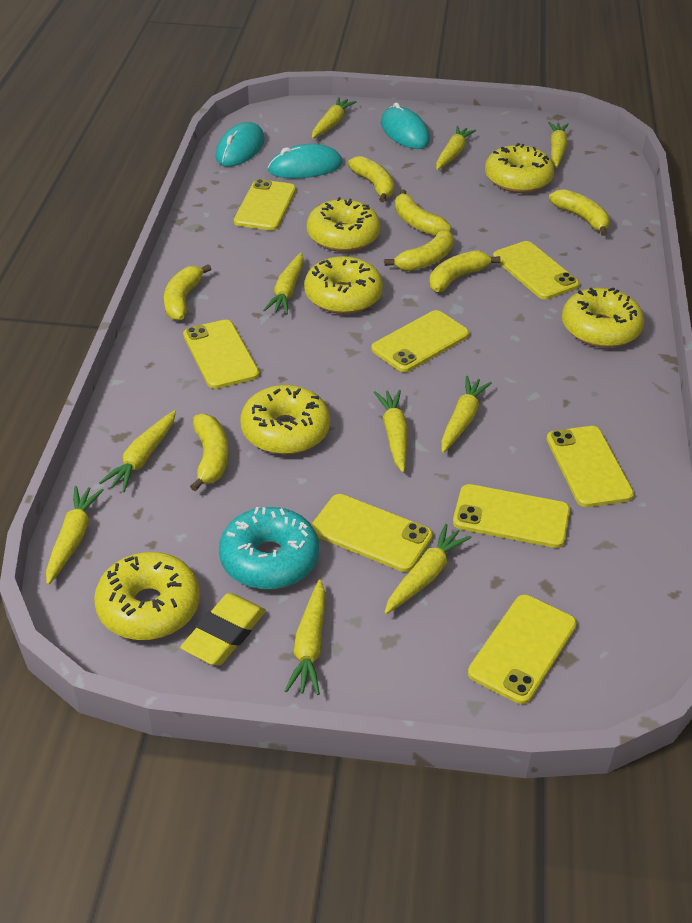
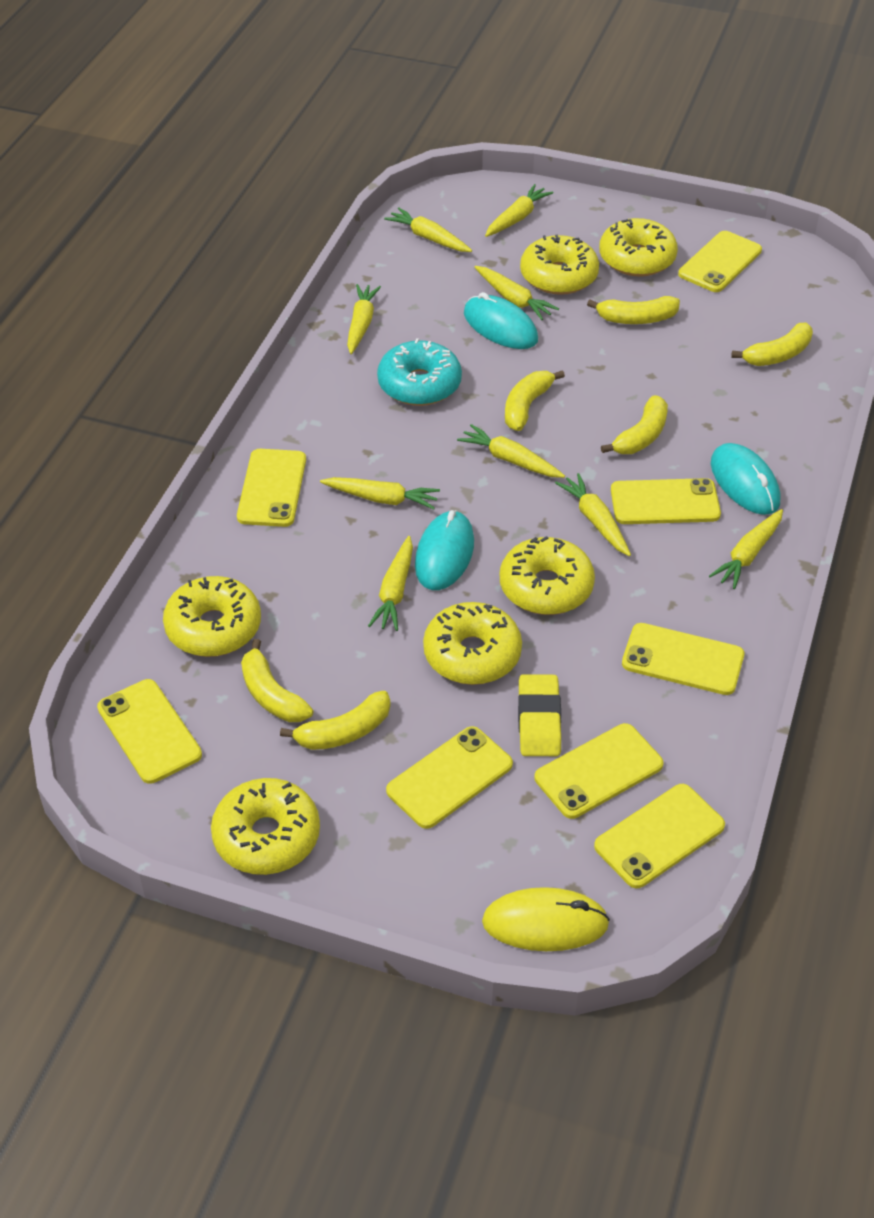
yellow banana: [164,264,211,321] [190,414,228,491] [348,156,394,202] [384,230,454,271] [395,189,451,236] [429,250,501,292] [549,189,610,236] = 7 -> [241,639,314,722] [280,691,391,750] [505,370,565,431] [587,296,680,324] [601,395,668,454] [731,323,813,366] = 6
yellow carrot: [46,486,104,585] [99,410,176,492] [263,253,304,315] [285,579,325,695] [312,97,357,139] [374,390,408,473] [384,524,472,614] [436,126,476,170] [441,376,492,453] [548,122,569,168] = 10 -> [320,477,440,510] [347,284,381,354] [368,536,413,631] [384,207,472,252] [457,424,565,478] [475,266,559,320] [485,184,553,237] [555,473,631,556] [709,509,783,589] = 9
yellow mouse: none = 0 -> [482,887,610,951] = 1

